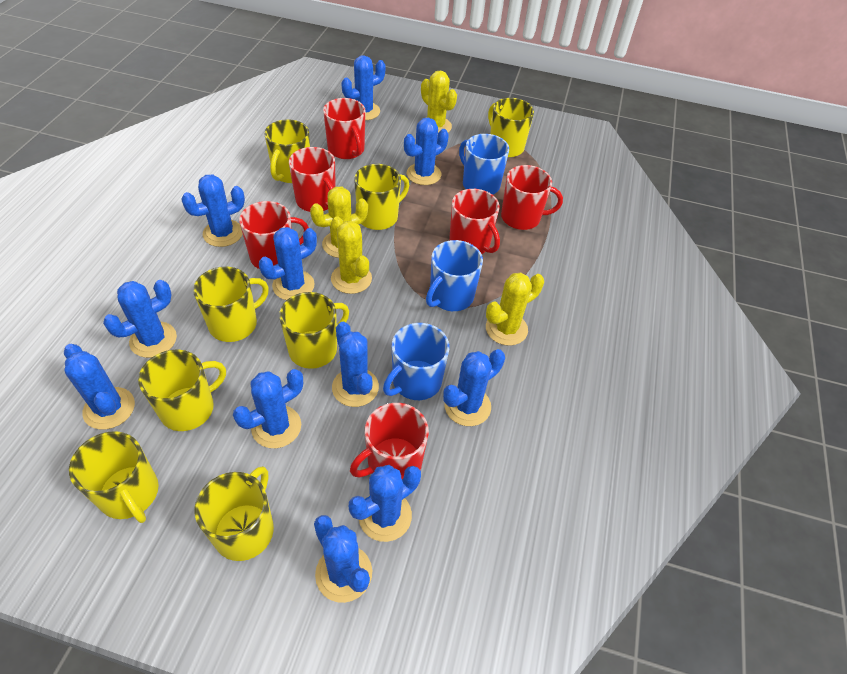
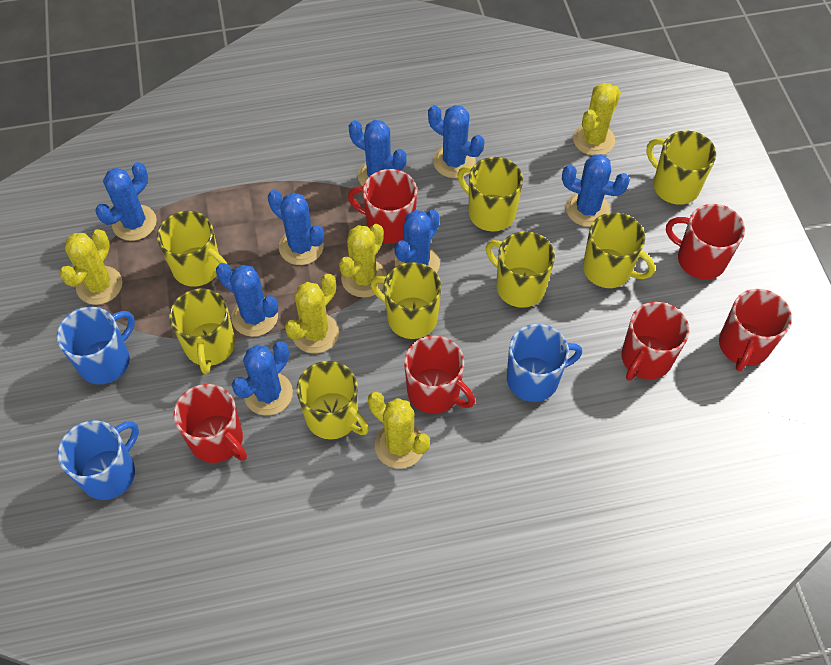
blue cactus: [64,344,135,430] [103,280,177,358] [181,174,245,247] [233,369,303,448] [259,227,317,300] [314,515,372,603] [332,322,379,407] [341,55,386,120] [349,465,421,542] [404,118,449,185] [443,349,505,426] = 11 -> [95,162,157,241] [216,263,278,337] [232,341,293,415] [268,190,324,265] [349,120,407,186] [394,210,440,273] [428,105,485,178] [562,154,630,227] = 8
yellow cactus: [310,187,368,258] [331,216,372,294] [421,70,457,132] [486,273,544,346] = 4 -> [59,229,122,305] [285,274,339,353] [339,224,387,298] [368,392,430,469] [573,83,621,155] = 5

